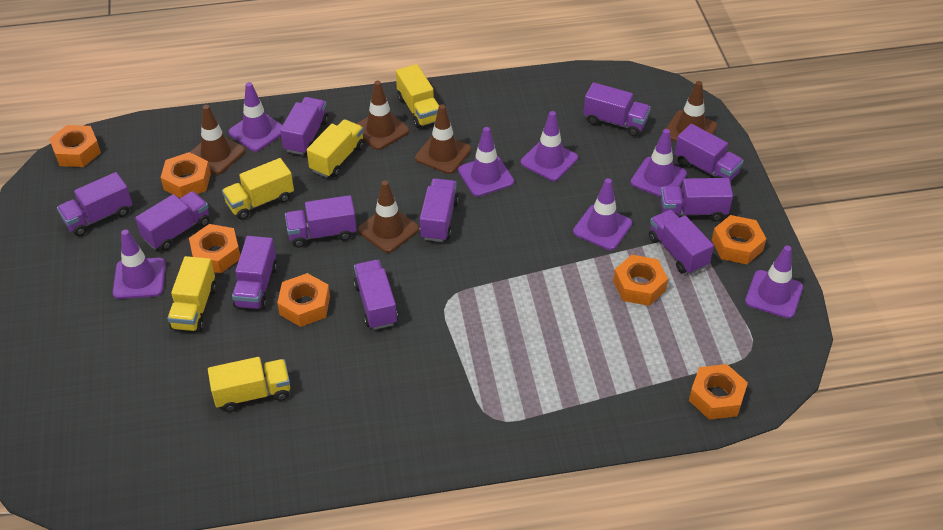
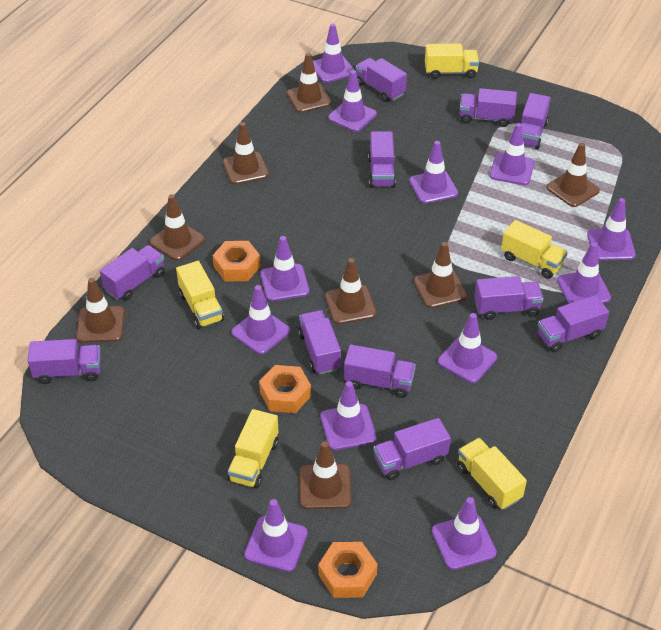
brown traffic cone: [190,105,245,175] [356,81,409,150] [358,180,419,253] [415,105,471,174] [666,81,717,142] = 5 -> [76,278,125,343] [150,194,205,261] [223,122,269,184] [287,53,332,113] [300,441,352,509] [325,258,377,324] [414,242,467,308] [546,143,600,207] = 8
orange nut: [49,125,101,167] [160,152,211,198] [189,224,240,273] [277,273,330,327] [613,255,668,306] [689,364,748,420] [712,215,766,264] = 7 -> [213,241,261,281] [259,365,311,413] [318,542,378,598] = 3
purple traffic cone: [113,230,166,299] [229,82,283,152] [458,127,514,197] [521,111,578,181] [573,178,632,250] [631,129,687,197] [745,246,803,319] = 7 -> [231,285,291,355] [244,499,308,572] [260,236,310,301] [313,24,355,83] [321,381,377,450] [328,70,377,132] [409,141,458,204] [432,497,497,570] [438,313,497,383] [490,123,534,185] [557,242,611,304] [587,198,636,260] = 12

